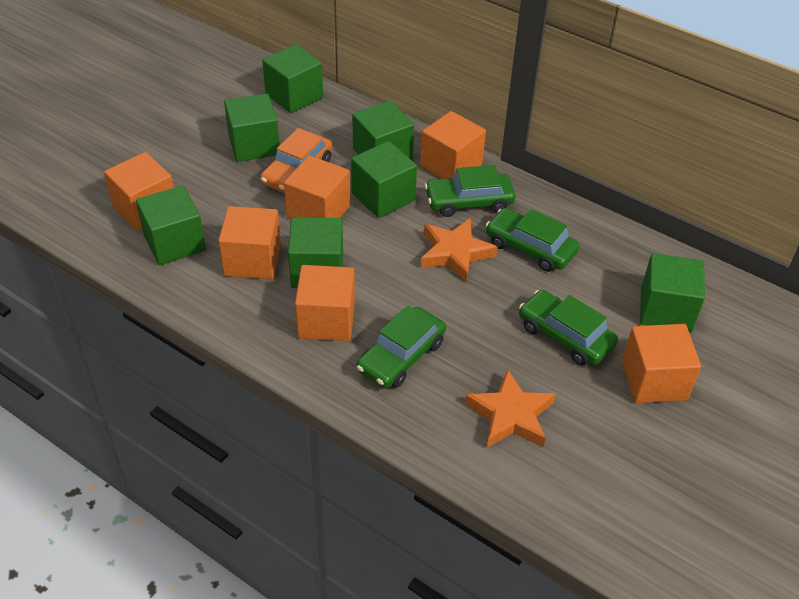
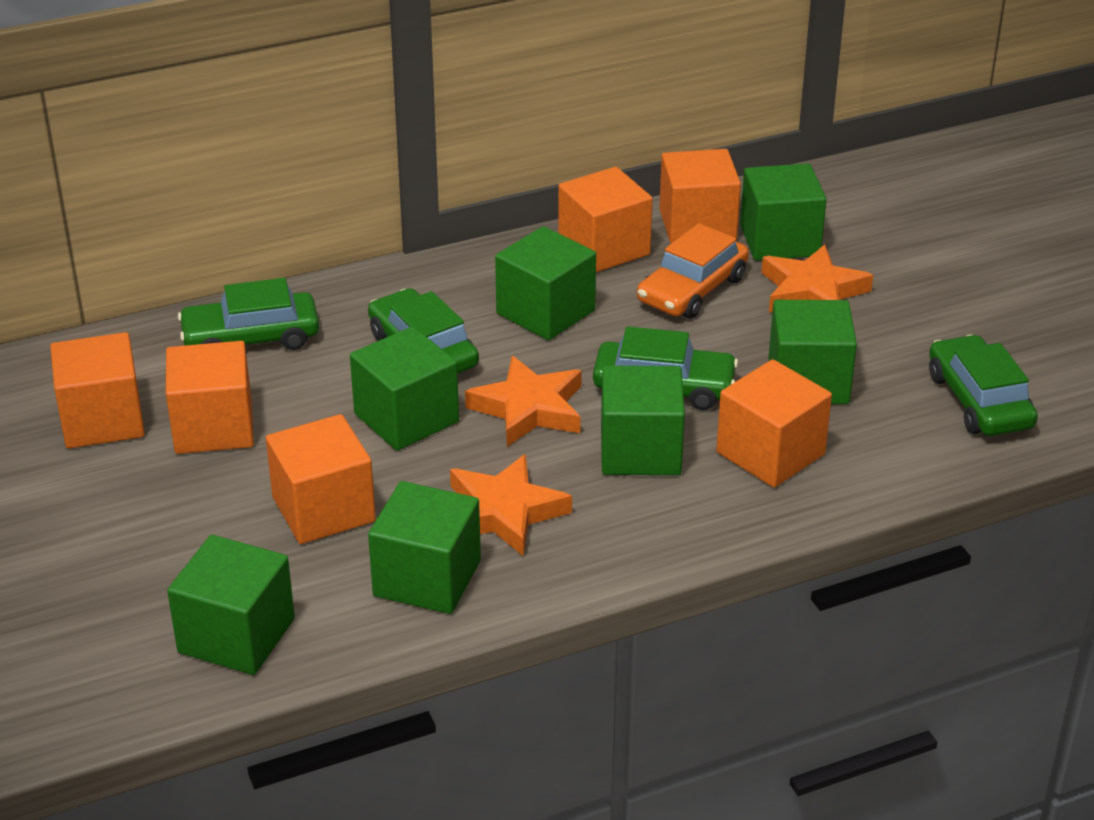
orange star: [421,218,498,282] [465,369,556,448] = 2 -> [450,454,572,557] [465,356,582,447] [761,244,873,312] = 3

